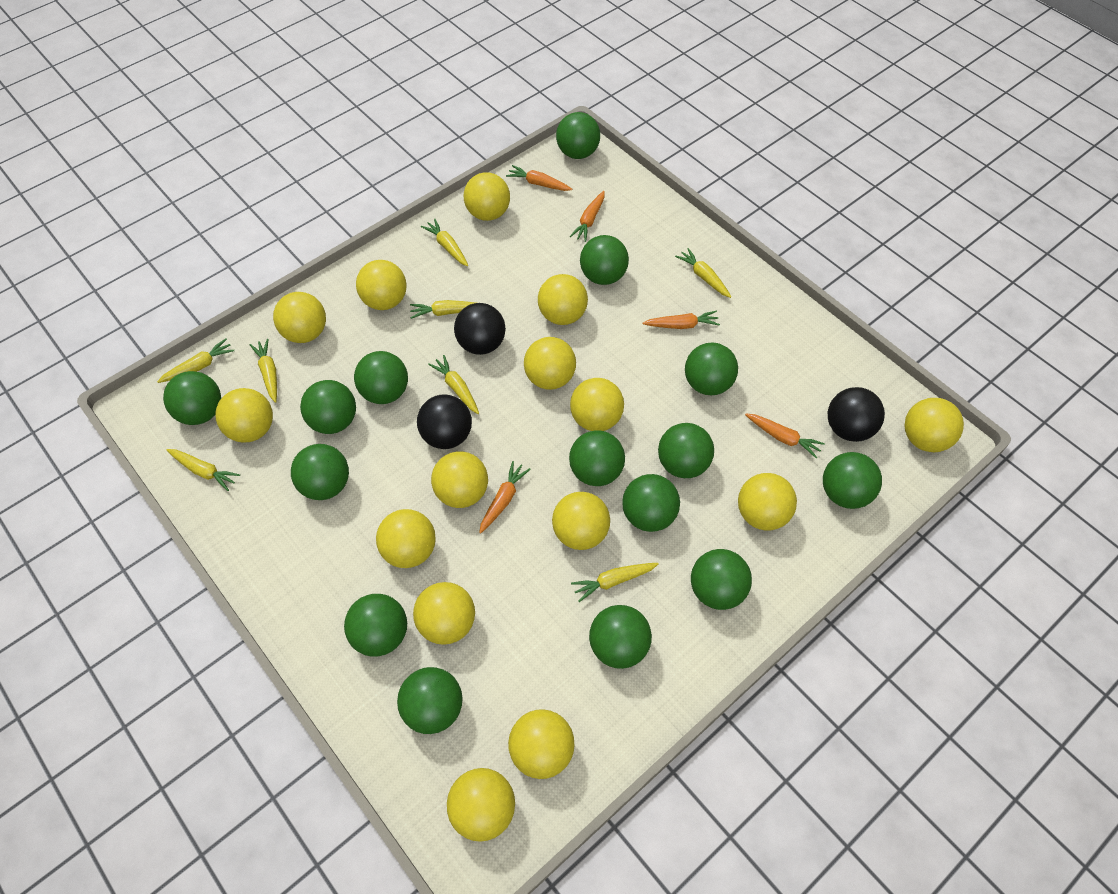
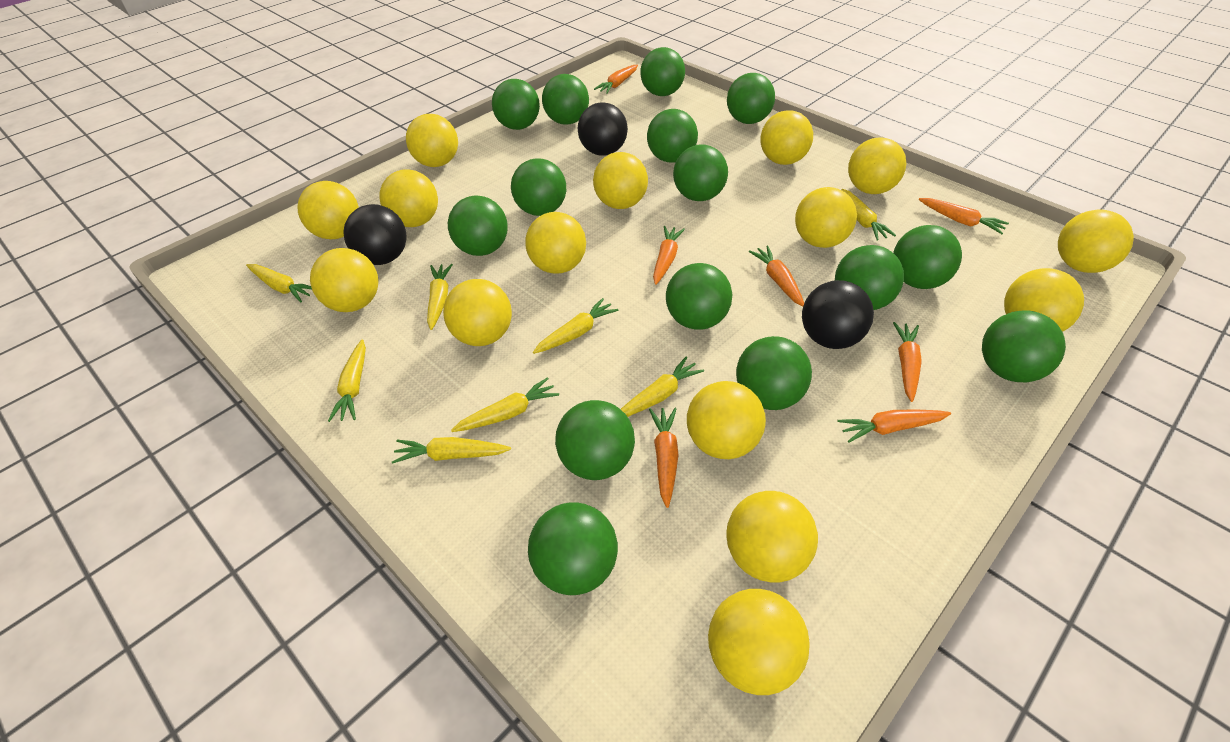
orange carrot: [479,461,531,534] [506,165,572,191] [570,191,605,242] [643,311,720,329] [745,414,825,459] = 5 -> [594,65,638,93] [649,408,679,508] [653,226,685,285] [748,246,804,307] [837,410,951,443] [893,322,922,402] [919,198,1009,234] = 7

